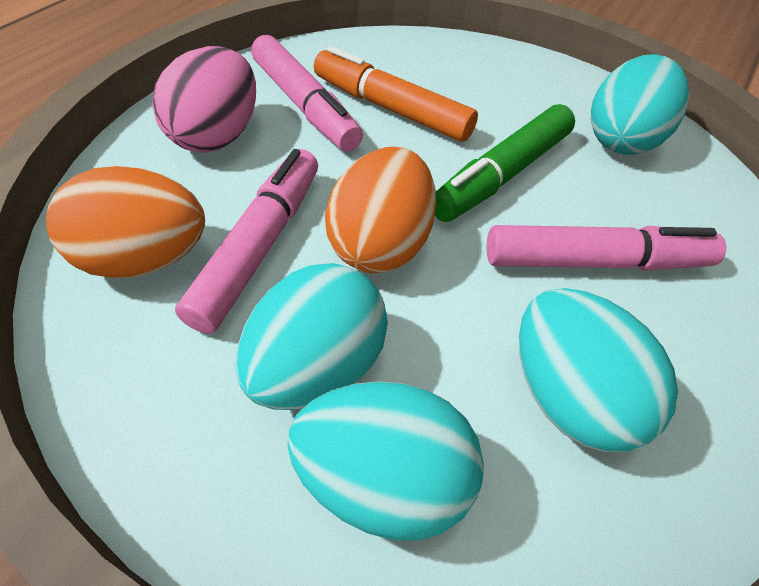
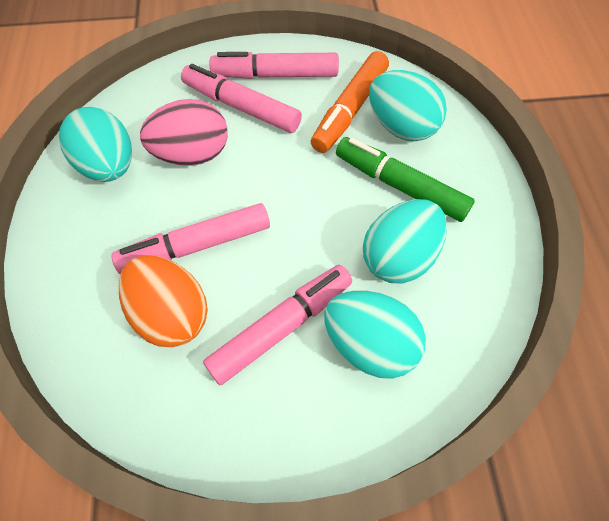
orange egg: [46,166,205,279] [325,147,436,273] = 2 -> [119,255,208,347] = 1
pink marker: [175,149,318,334] [251,35,363,152] [487,225,726,271] = 3 -> [112,203,270,274] [181,64,302,133] [203,265,352,385] [209,52,339,79] = 4

